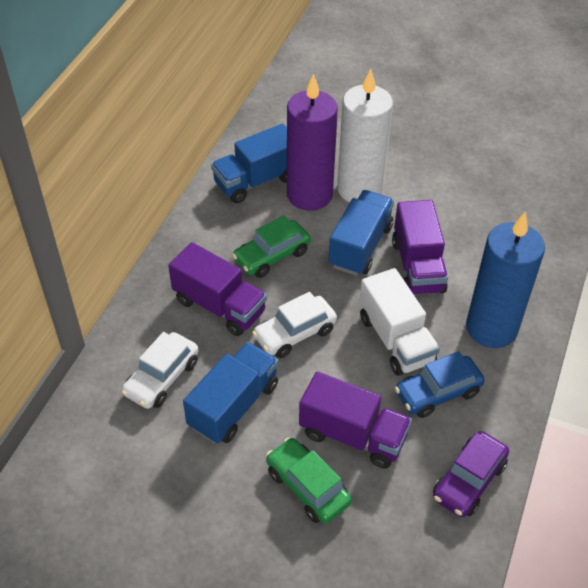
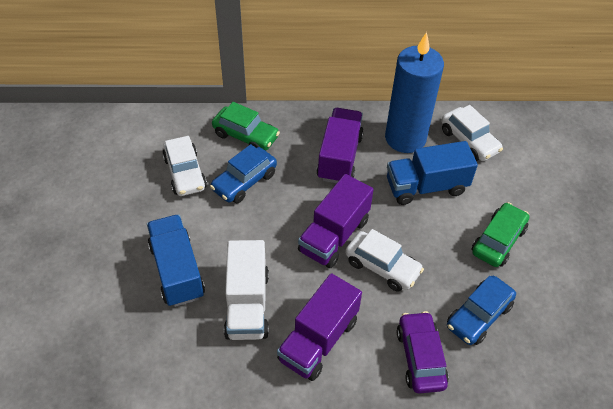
blue car: [395,351,485,418] = 1 -> [210,144,277,203] [447,276,516,345] = 2
blue truck: [183,342,278,444] [211,124,287,203] [328,190,394,276] = 3 -> [147,214,205,307] [387,141,478,205] = 2
purple candle: [287,74,338,211] = 1 -> none = 0
white candle: [337,68,393,202] = 1 -> none = 0
white car: [121,332,198,409] [252,292,337,358] = 2 -> [162,136,207,196] [345,229,424,292] [441,105,503,161] = 3

